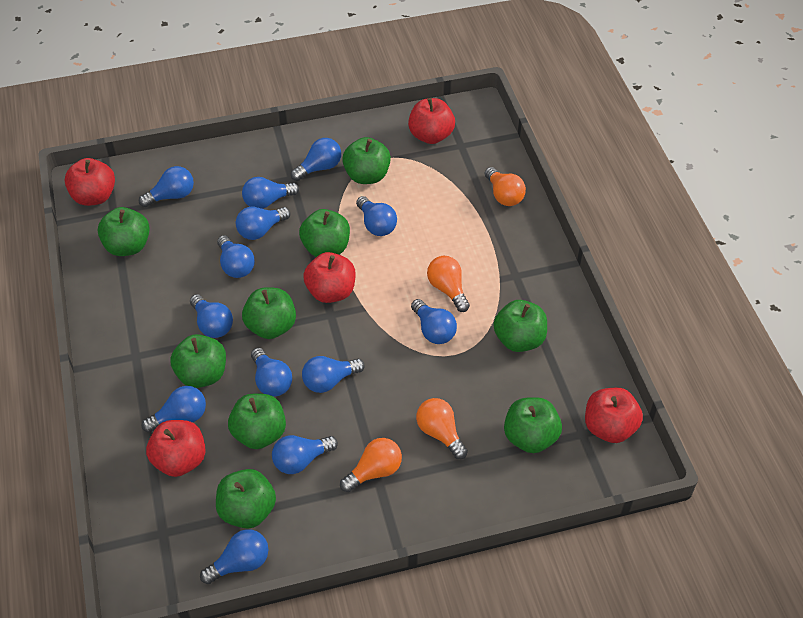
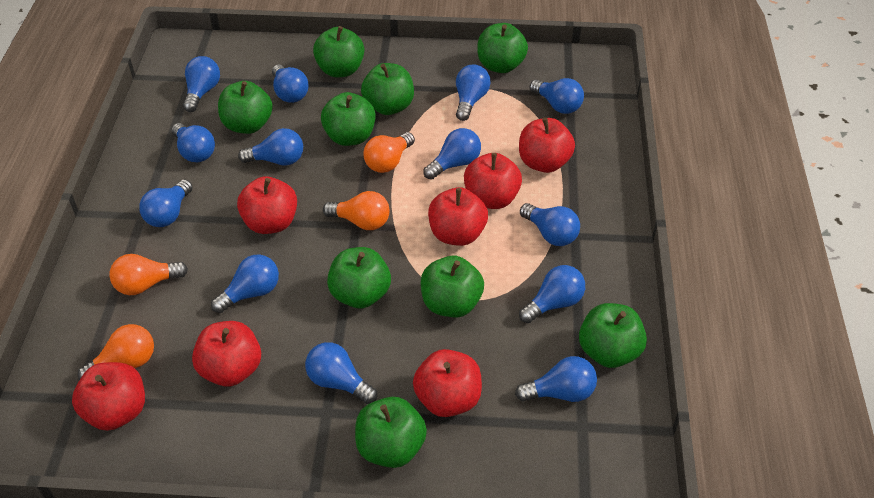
red apple: [65,158,115,206] [146,420,206,477] [303,252,356,303] [408,98,455,144] [585,388,643,443] = 5 -> [72,362,145,431] [192,321,261,387] [237,176,297,234] [413,349,482,417] [428,187,488,246] [464,153,522,209] [519,118,575,173] = 7

